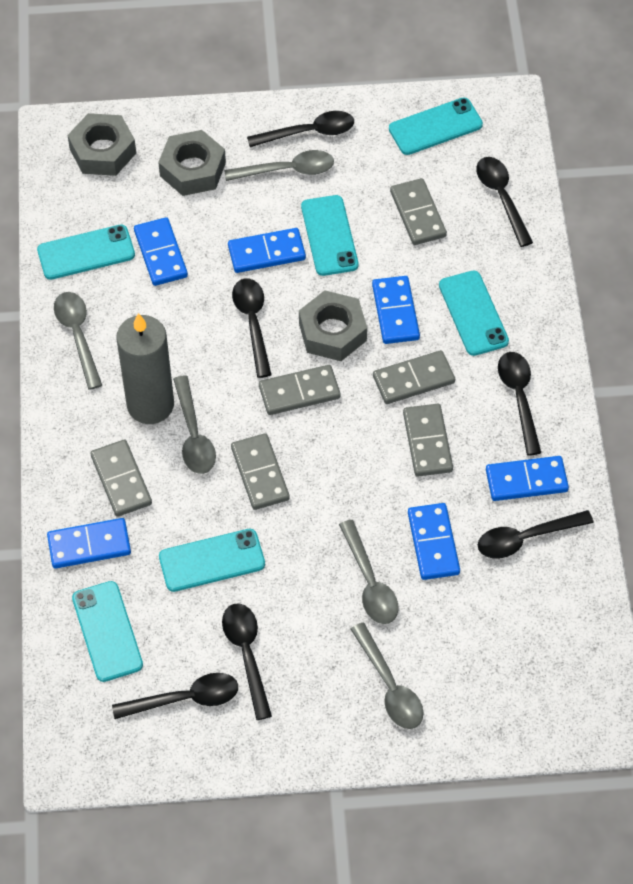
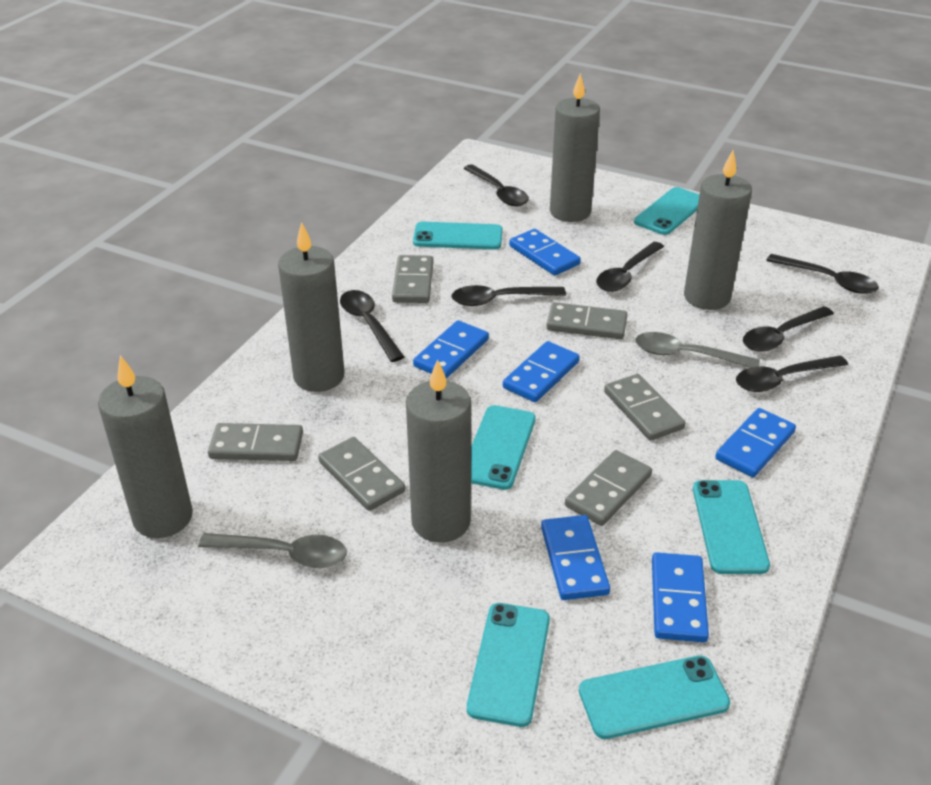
grey candle: [116,313,174,424] = 1 -> [98,355,193,538] [278,222,345,392] [406,359,471,543] [550,73,600,222] [684,150,752,310] = 5
grey nut: [67,113,136,176] [158,130,226,196] [299,290,367,361] = 3 -> none = 0
grey spoon: [54,292,102,390] [173,375,216,474] [224,150,334,181] [339,520,398,624] [350,623,424,729] = 5 -> [198,533,347,568] [635,332,760,367] = 2

